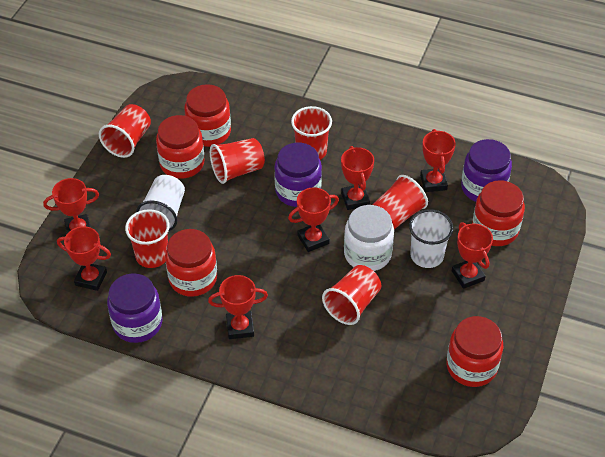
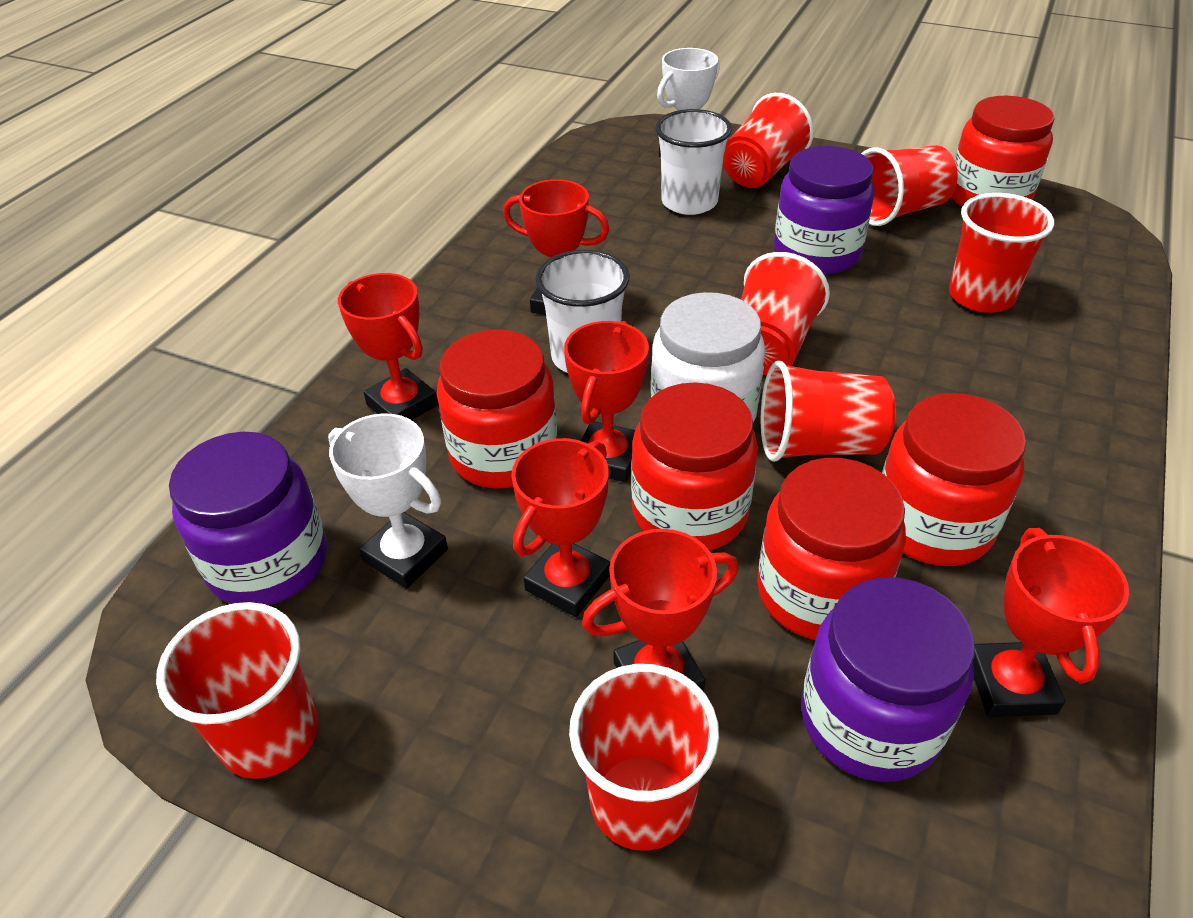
red cup: [99,104,151,158] [125,209,170,268] [210,138,265,184] [291,106,332,160] [322,265,381,325] [372,175,428,229] = 6 -> [156,602,318,779] [569,664,719,851] [723,93,814,188] [741,252,830,375] [761,361,896,462] [861,145,958,226] [949,193,1054,313] = 7
red trophy: [43,178,99,233] [57,226,111,291] [208,275,268,339] [288,187,339,252] [341,146,374,210] [420,129,456,192] [452,222,493,289] = 7 -> [338,273,438,420] [503,179,610,315] [511,438,610,617] [564,321,649,482] [582,529,738,692] [973,528,1129,717] = 6
white trophy: none = 0 -> [328,414,448,589] [657,48,720,158] = 2

